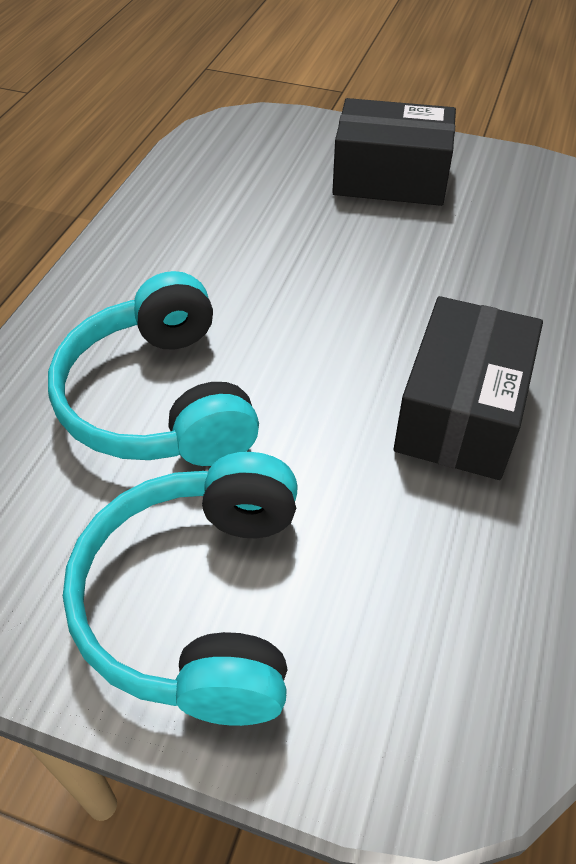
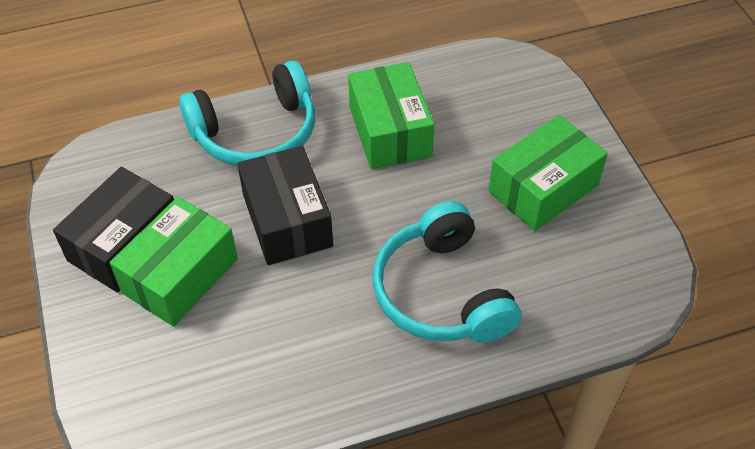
green box: none = 0 -> [109,197,238,327] [348,62,434,169] [488,115,608,231] = 3

